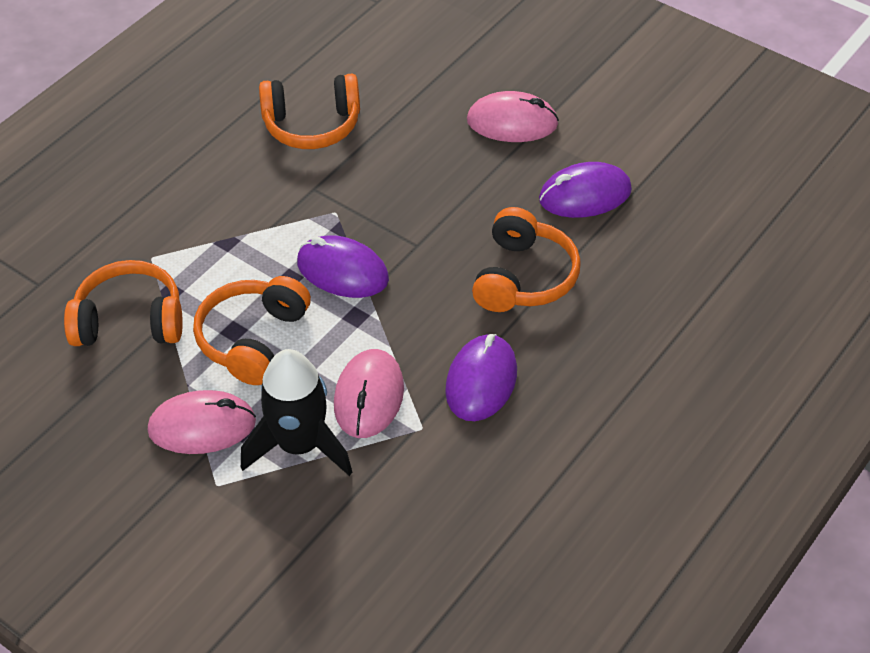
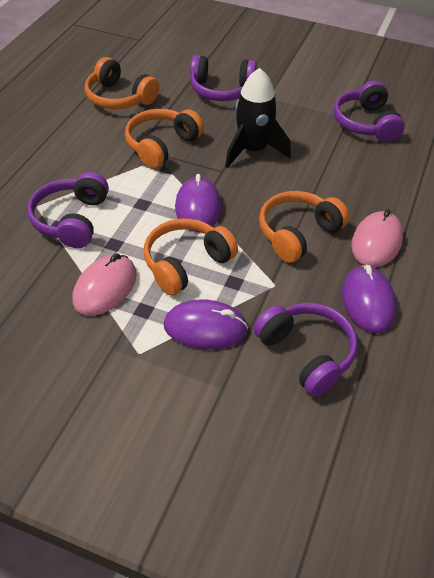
pink mouse: [148,390,256,454] [334,349,404,438] [467,91,559,142] = 3 -> [72,253,137,316] [351,209,403,267] = 2
purple headphones: none = 0 -> [27,172,109,248] [190,55,257,101] [254,303,358,397] [334,80,405,142] = 4

